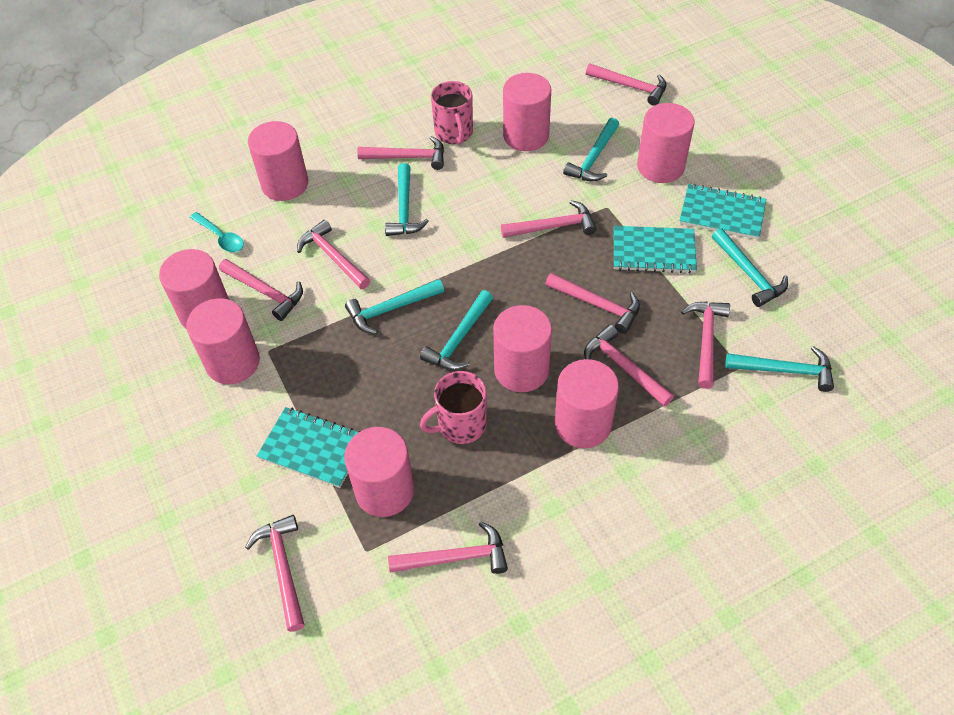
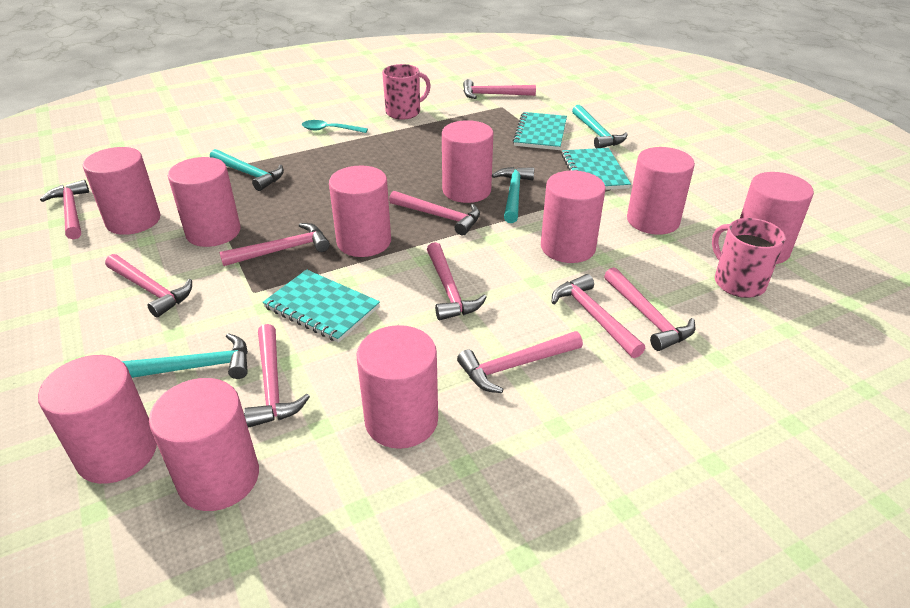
pink cylinder: [159,249,229,329] [186,298,260,384] [248,121,308,201] [344,427,414,517] [493,305,552,392] [503,73,551,151] [554,359,619,448] [637,103,694,183] = 8 -> [38,355,157,484] [83,147,160,235] [149,378,259,511] [168,157,241,247] [329,165,391,257] [357,325,438,449] [442,120,493,203] [541,171,606,263] [627,147,695,235] [740,172,814,264] = 10
turquoise hammer: [345,279,444,334] [385,163,429,236] [420,290,493,370] [563,118,619,181] [712,228,788,307] [725,346,834,392] = 6 -> [122,333,248,379] [210,149,284,191] [492,167,534,223] [572,105,628,148] = 4

